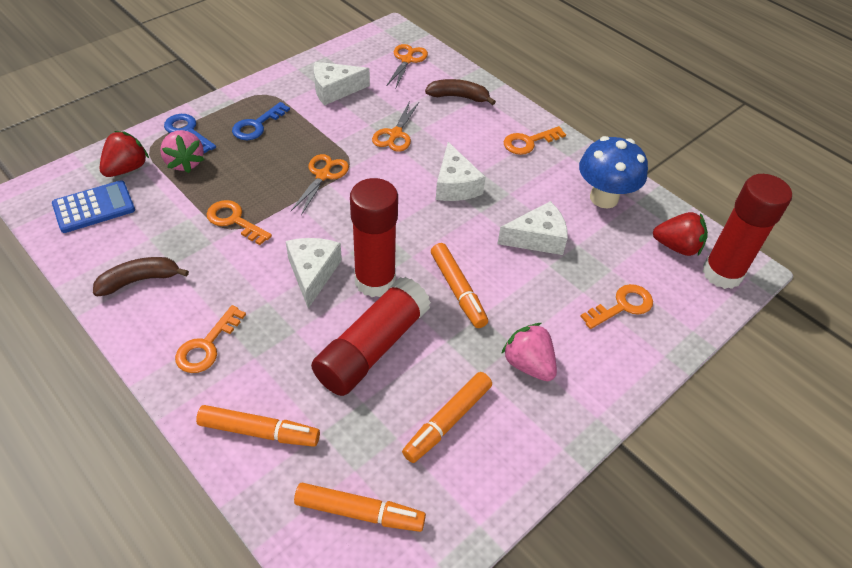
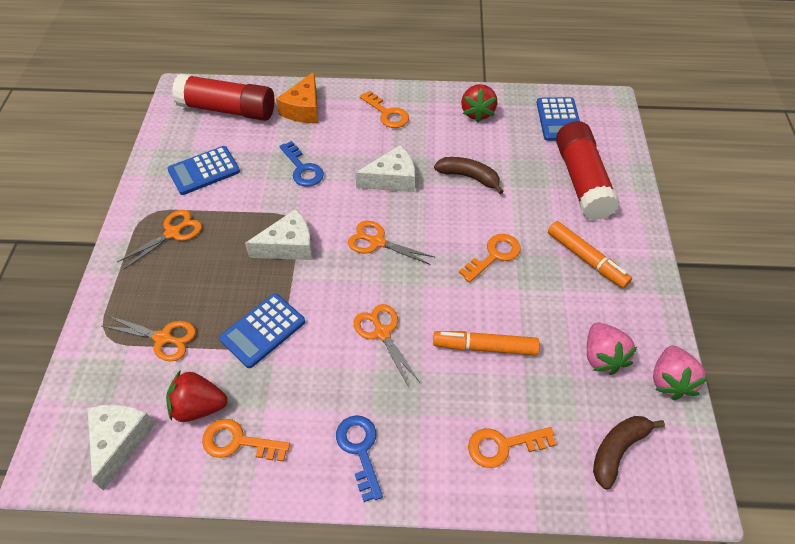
blue calculator: [52,180,135,233] = 1 -> [167,146,240,195] [219,293,305,368] [536,97,580,141] = 3
blue mushroom: [579,136,648,208] = 1 -> none = 0
orange cheese: none = 0 -> [276,72,318,123] = 1
orange marker: [196,405,320,447] [294,483,426,532] [402,372,492,463] [431,243,488,328] = 4 -> [433,331,540,355] [548,221,632,288] = 2
orange scissors: [291,154,349,215] [372,101,419,152] [386,44,428,88] = 3 -> [102,315,196,362] [117,210,202,270] [348,221,434,265] [354,304,420,387] = 4
red glue stick: [311,277,431,396] [350,178,398,297] [703,174,792,289] = 3 -> [172,74,275,121] [556,121,620,220] = 2
white cheese: [286,238,342,309] [314,62,370,106] [436,142,485,201] [497,201,568,255] = 4 -> [87,404,155,490] [245,209,313,260] [355,145,415,192] = 3

